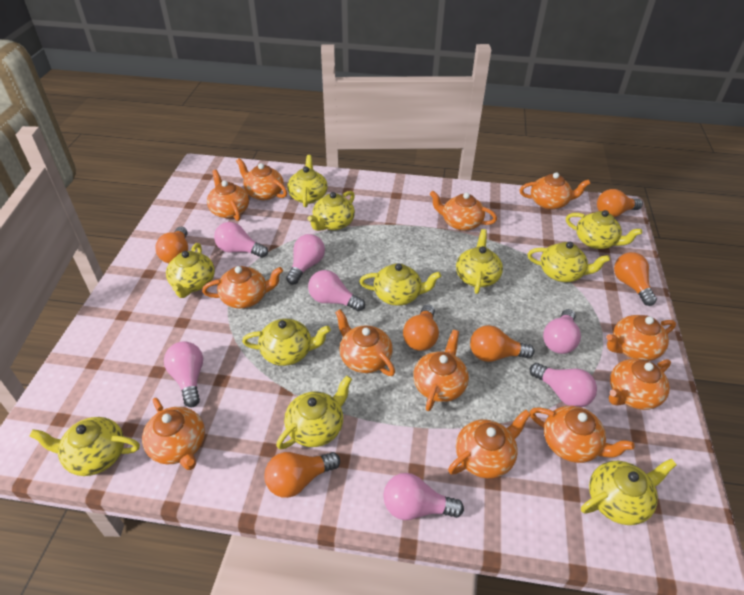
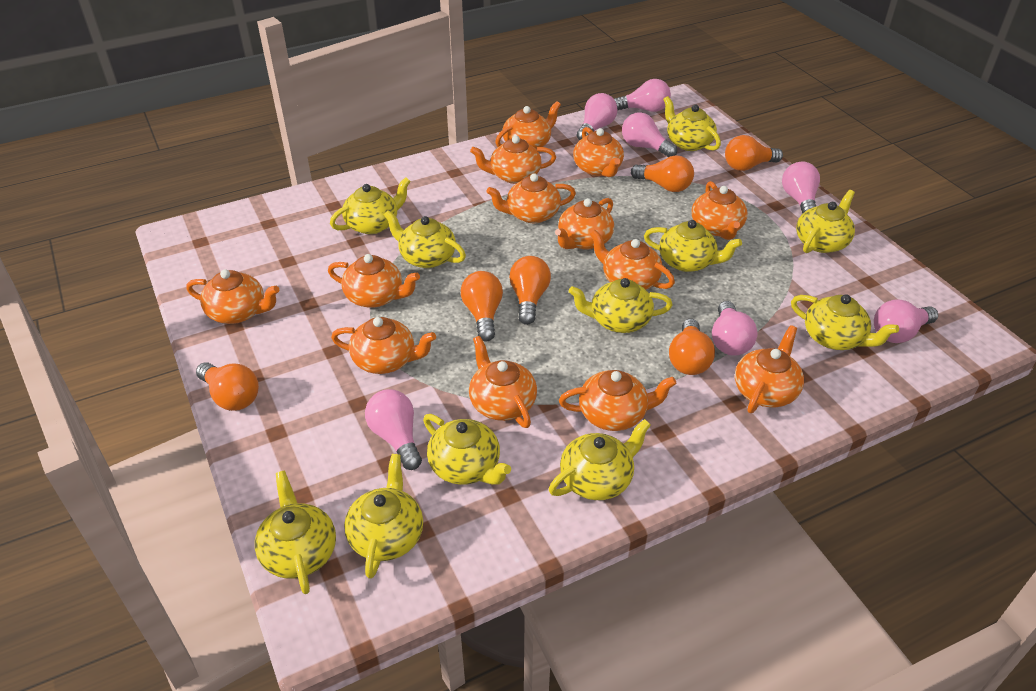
orange teapot: [142,398,205,470] [202,266,283,308] [207,170,249,221] [236,158,287,200] [335,309,395,376] [413,330,469,411] [430,191,497,231] [448,410,531,479] [520,172,591,210] [530,406,634,463] [607,315,676,361] [609,359,671,410] = 12 -> [186,269,279,324] [328,254,420,308] [331,317,436,374] [469,336,537,428] [470,136,556,184] [486,173,576,223] [495,101,561,150] [555,198,614,250] [559,370,676,431] [573,127,624,177] [590,230,675,289] [691,181,747,240] [735,325,804,413] = 13

